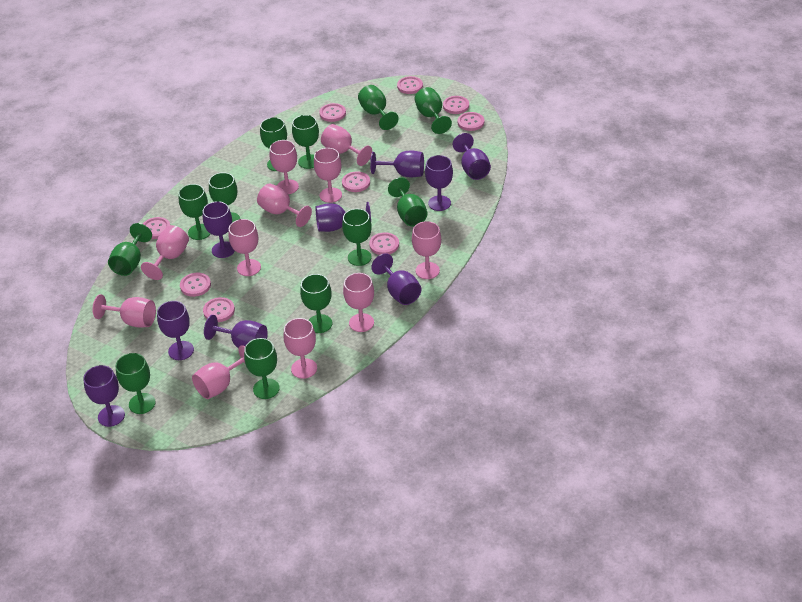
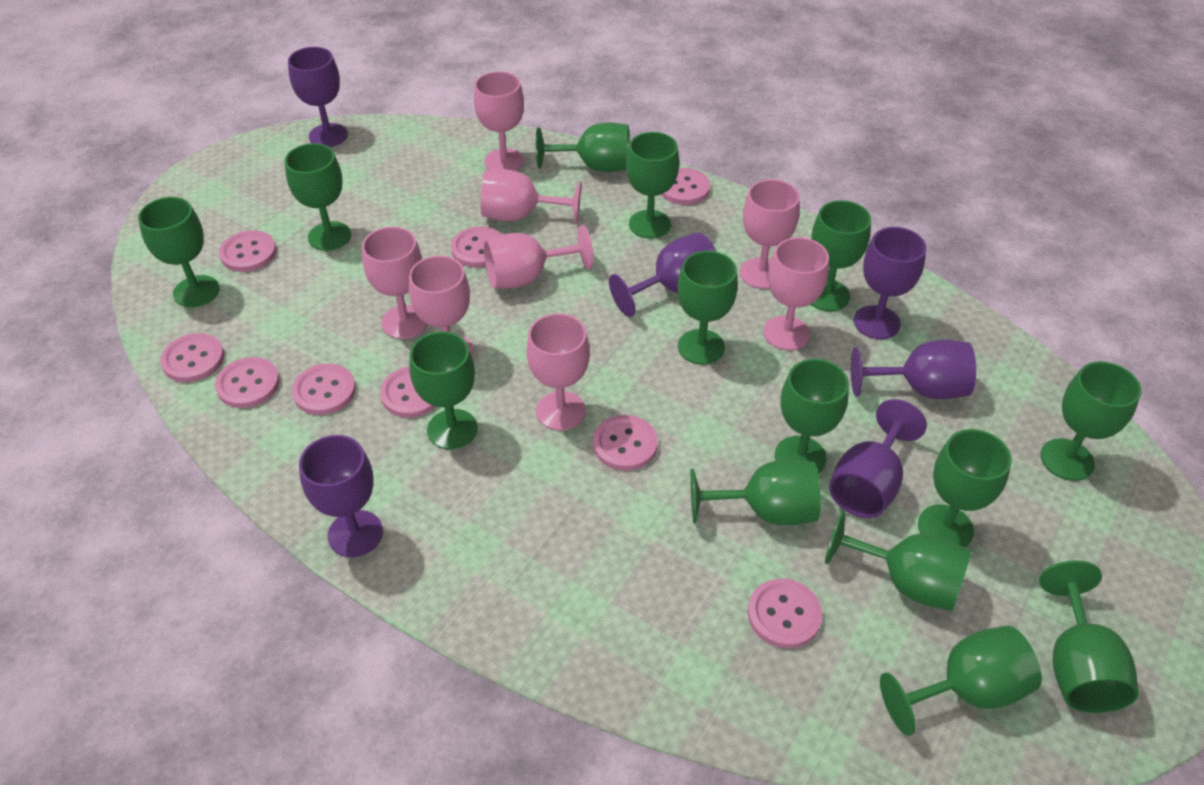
green goblet: [108,223,152,276] [116,353,156,414] [179,184,210,240] [209,172,240,222] [244,338,280,399] [260,117,287,171] [292,115,319,169] [300,274,332,333] [342,209,372,266] [358,85,399,130] [388,177,427,227] [415,87,452,134] = 12 -> [138,197,220,308] [285,143,351,251] [409,331,478,449] [535,122,630,172] [626,132,679,238] [678,251,738,365] [690,460,821,526] [775,359,849,474] [811,200,871,311] [825,510,971,611] [880,625,1042,736] [918,429,1012,548] [1039,560,1139,713] [1040,361,1141,481] = 14
pink goblet: [92,294,156,327] [141,225,189,280] [192,345,245,399] [228,219,261,276] [257,183,312,227] [270,140,299,194] [284,318,317,379] [314,148,342,203] [321,124,372,166] [343,273,374,332] [412,221,441,279] = 11 -> [362,227,427,339] [409,256,473,355] [474,71,524,171] [481,169,581,224] [484,225,594,289] [526,313,590,430] [740,179,800,289] [763,237,829,350] = 8
purple goblet: [83,365,125,427] [157,301,194,360] [203,201,235,258] [204,315,268,348] [316,202,371,232] [370,150,424,177] [371,253,421,305] [425,155,453,211] [453,133,491,180] = 9 -> [288,47,348,147] [299,435,383,557] [609,233,717,317] [829,399,927,518] [851,340,976,399] [854,227,926,339] = 6

